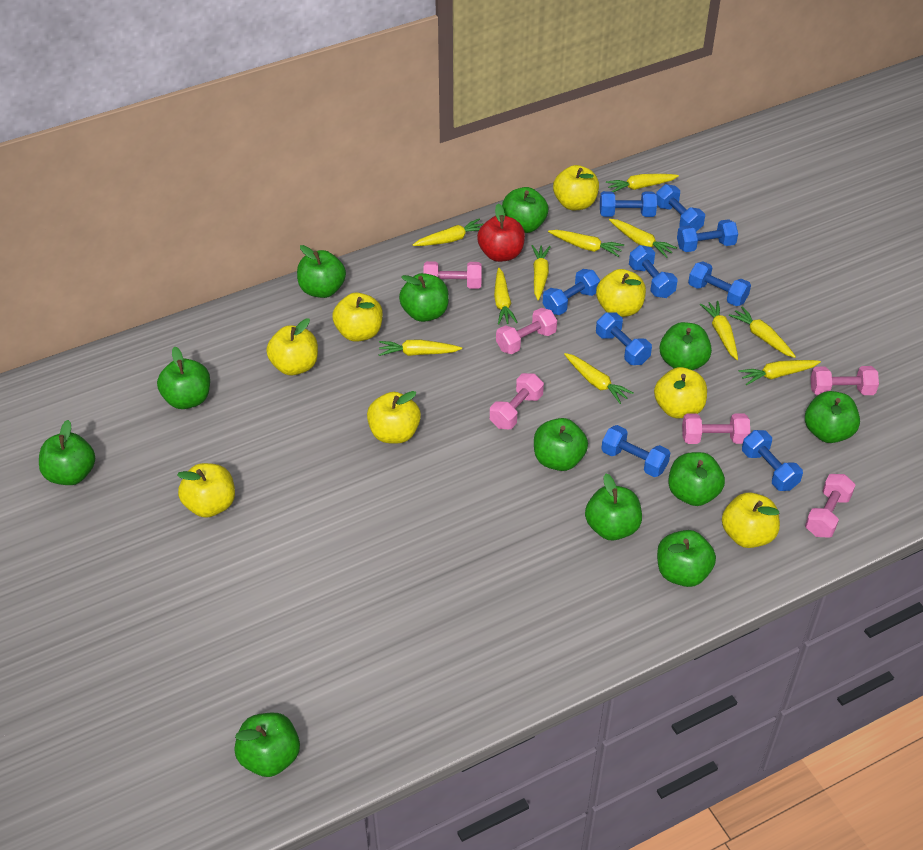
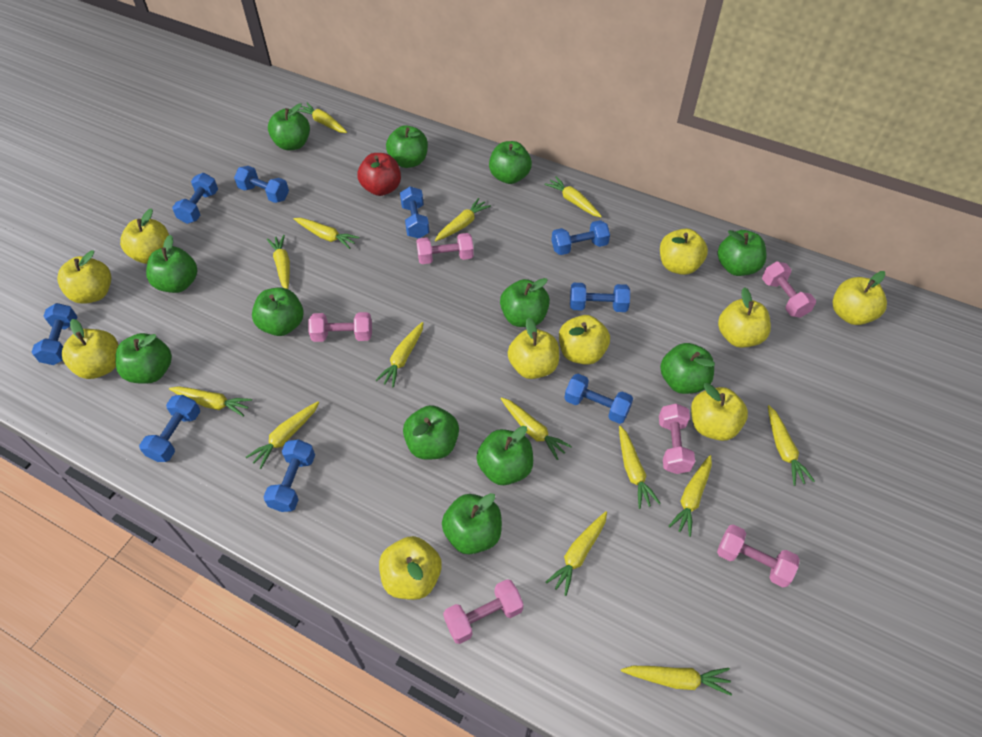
yellow apple: [177,463,235,518] [266,318,318,375] [332,293,383,342] [367,391,421,444] [553,165,599,210] [596,269,646,317] [654,367,707,418] [722,493,780,548] = 8 -> [57,250,111,304] [62,319,119,379] [120,208,169,264] [379,536,442,600] [508,317,559,379] [559,315,610,365] [660,228,708,275] [691,383,748,441] [718,287,771,348] [833,271,887,325] = 10
yellow carrot: [379,340,462,356] [413,218,483,246] [494,268,518,325] [532,245,551,300] [548,230,624,257] [564,353,633,404] [606,174,679,192] [609,219,677,258] [700,301,738,360] [729,306,796,358] [739,360,821,385] = 11 -> [169,386,252,417] [246,401,319,469] [267,235,290,289] [294,218,359,249] [298,103,347,133] [375,322,423,388] [435,198,491,241] [501,397,572,460] [544,176,602,217] [545,511,607,596] [619,426,661,509] [621,666,732,695] [668,455,712,537] [768,405,815,486] = 14

